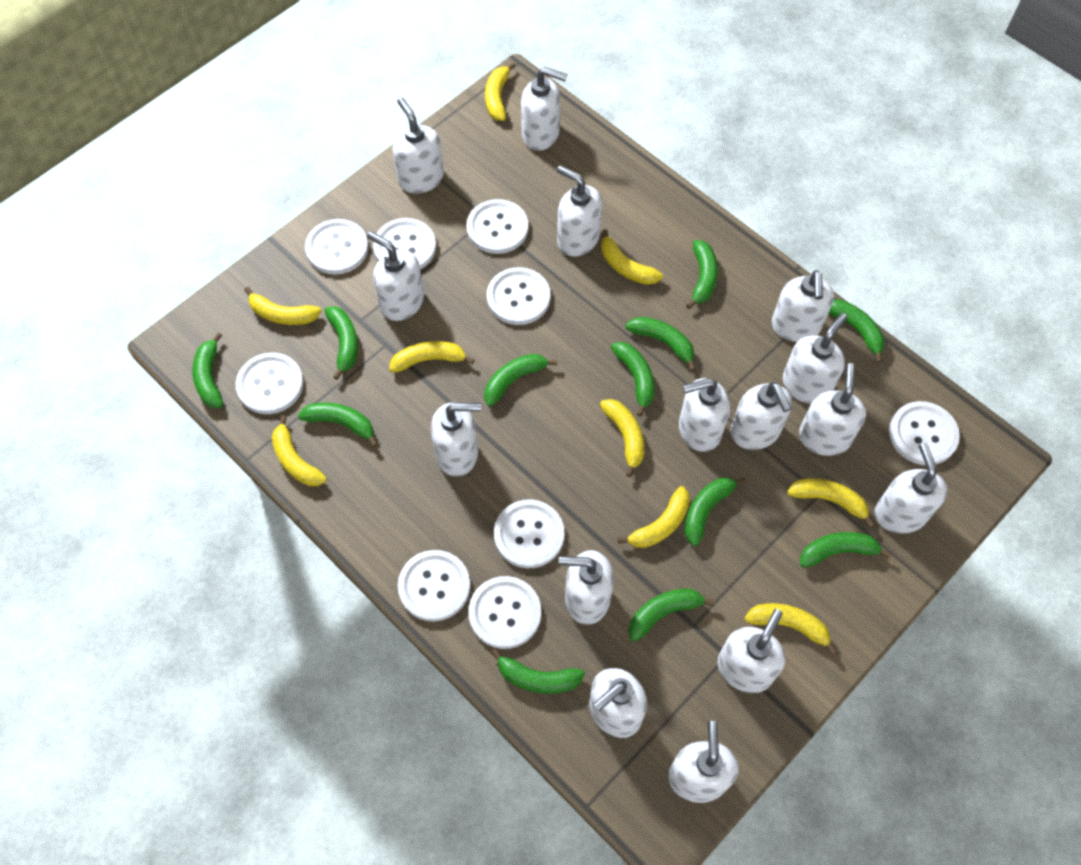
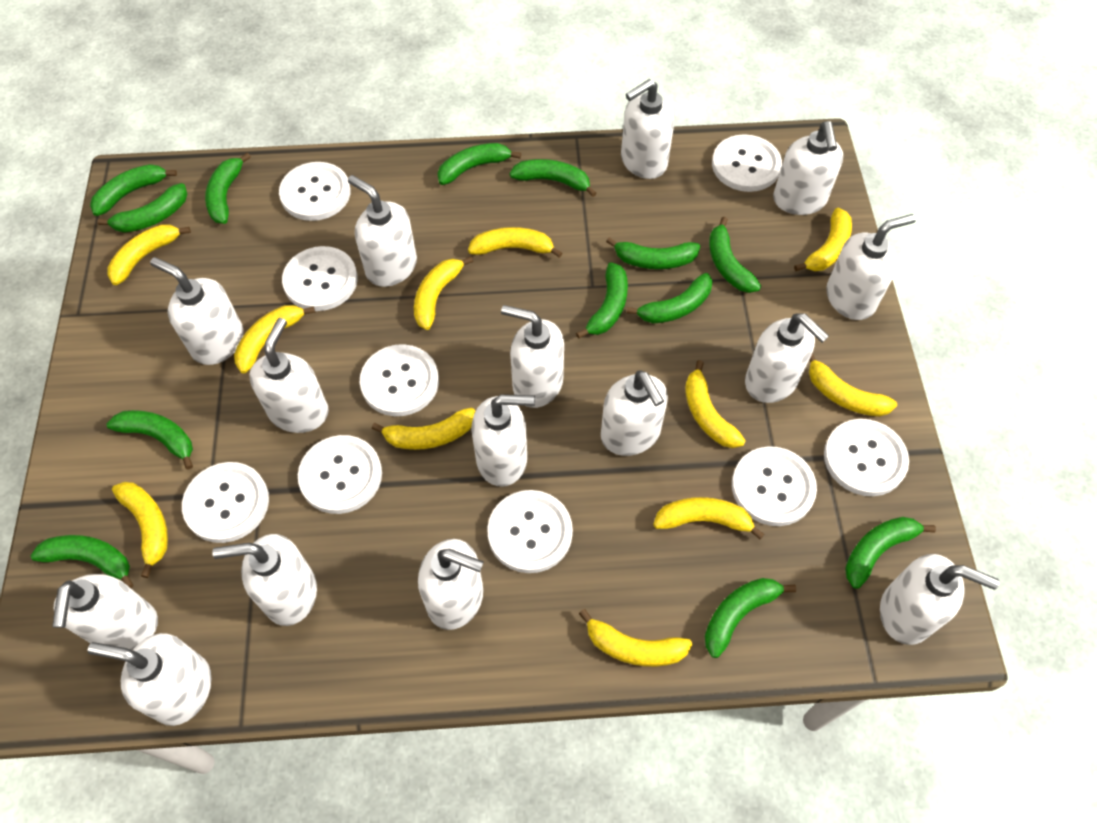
green banana: [193,332,223,408] [298,403,378,447] [325,306,358,380] [484,354,557,407] [491,648,585,694] [611,342,655,416] [625,317,696,371] [629,589,715,641] [684,478,746,546] [686,240,718,309] [800,532,891,568] [828,299,885,363] = 12 -> [31,535,133,588] [90,164,177,216] [97,183,187,233] [106,410,193,470] [205,153,251,224] [437,143,521,185] [509,159,597,197] [576,262,628,339] [606,237,700,269] [626,273,713,323] [705,578,796,658] [709,217,761,293] [845,517,936,589] = 13
yellow banana: [245,287,322,325] [272,415,327,486] [389,341,474,373] [485,62,516,121] [600,399,644,477] [601,229,663,285] [618,486,690,548] [744,603,837,655] [787,478,875,528] = 9 -> [107,224,191,285] [112,482,168,578] [234,305,315,374] [372,407,475,450] [414,256,474,330] [468,227,562,258] [579,609,692,667] [653,497,764,539] [685,360,746,448] [794,208,852,271] [809,353,897,417] = 11

